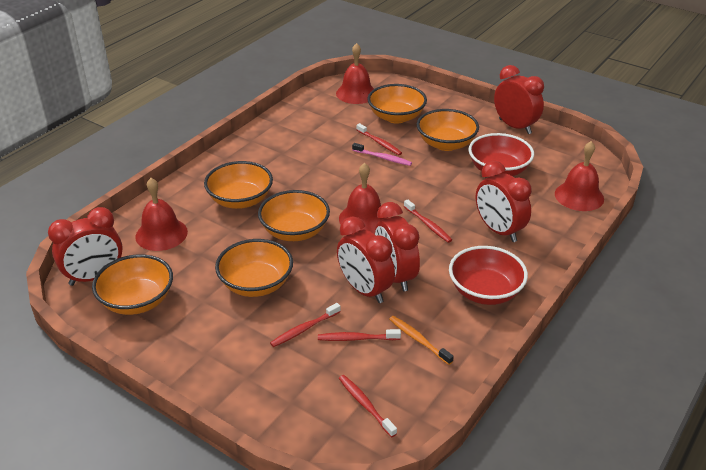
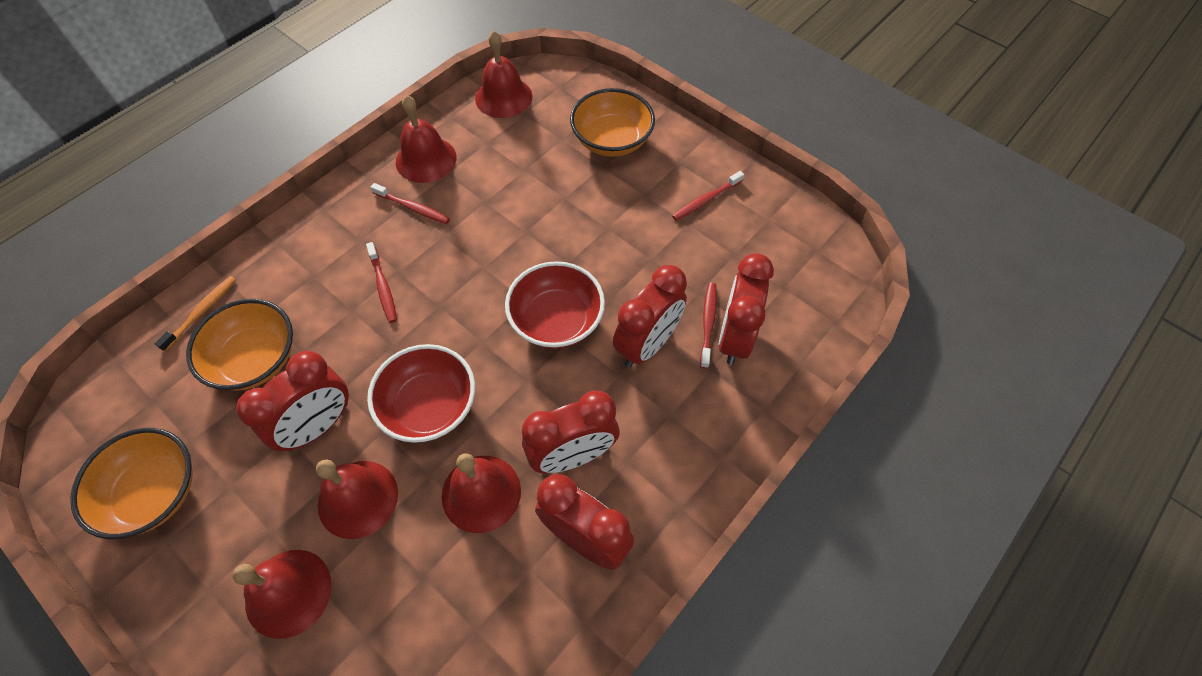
orange bowl: [92,254,173,315] [204,161,273,209] [215,239,293,297] [258,190,330,241] [367,84,427,124] [417,109,479,151] = 6 -> [70,428,193,539] [186,299,293,391] [570,88,655,157] = 3
pink toothbrush: [352,143,412,166] = 1 -> none = 0
red bell: [135,178,188,251] [336,43,374,104] [339,163,389,234] [555,141,604,211] = 4 -> [232,550,332,639] [316,460,398,539] [396,95,456,183] [442,453,521,533] [475,30,532,118] = 5
red toothbrush: [270,303,341,347] [318,329,401,341] [339,375,397,437] [357,123,402,155] [404,199,452,243] = 5 -> [366,242,397,323] [371,183,450,224] [672,171,744,221] [700,283,717,369] = 4

